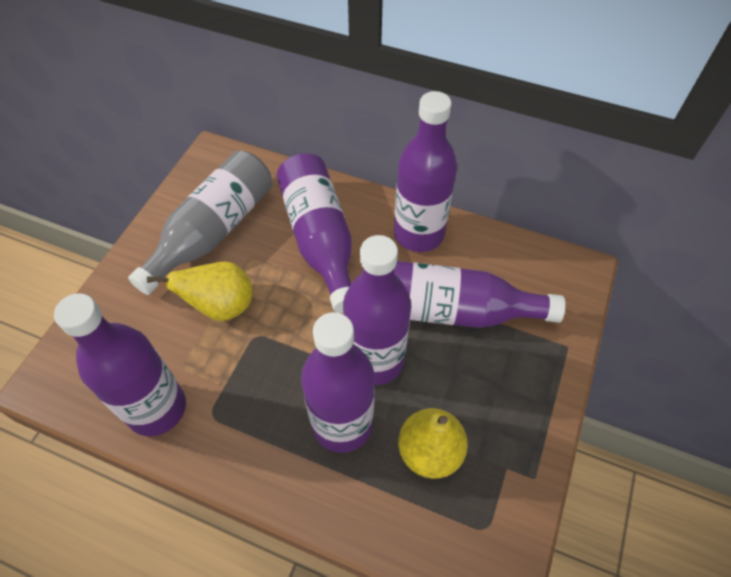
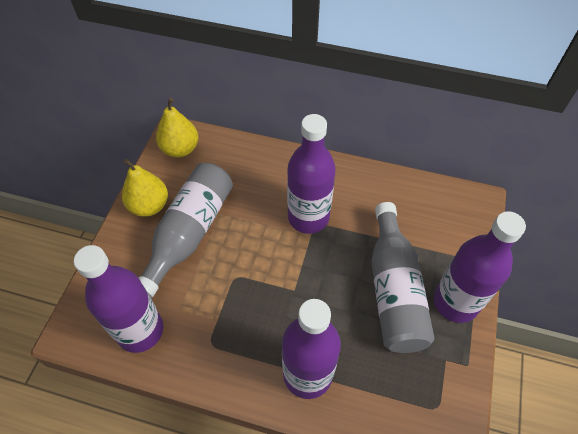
grey bottle: [128,150,272,295] = 1 -> [138,163,233,298] [371,202,434,353] = 2
purple bottle: [54,293,186,436] [277,153,351,313] [301,312,375,453] [343,235,411,385] [394,91,457,252] [394,261,565,328] = 6 -> [74,245,163,353] [282,299,341,399] [287,114,336,234] [434,211,526,323] = 4

